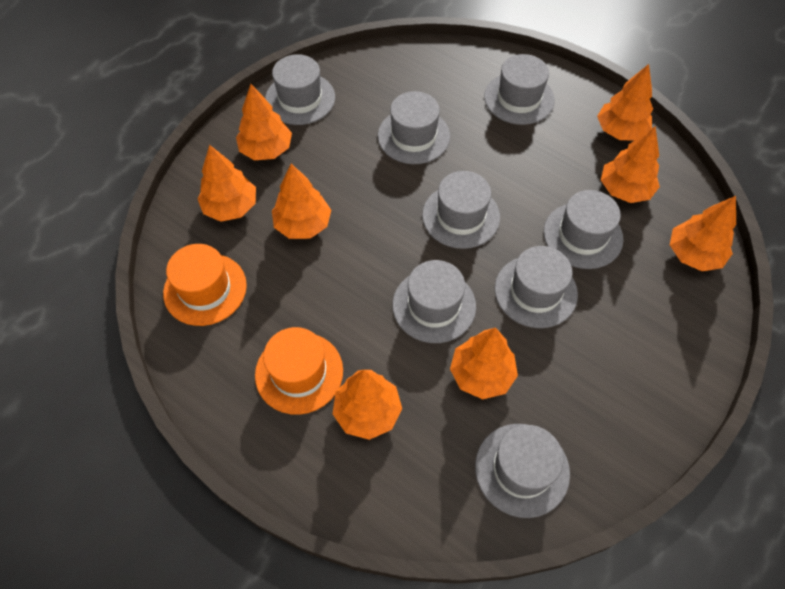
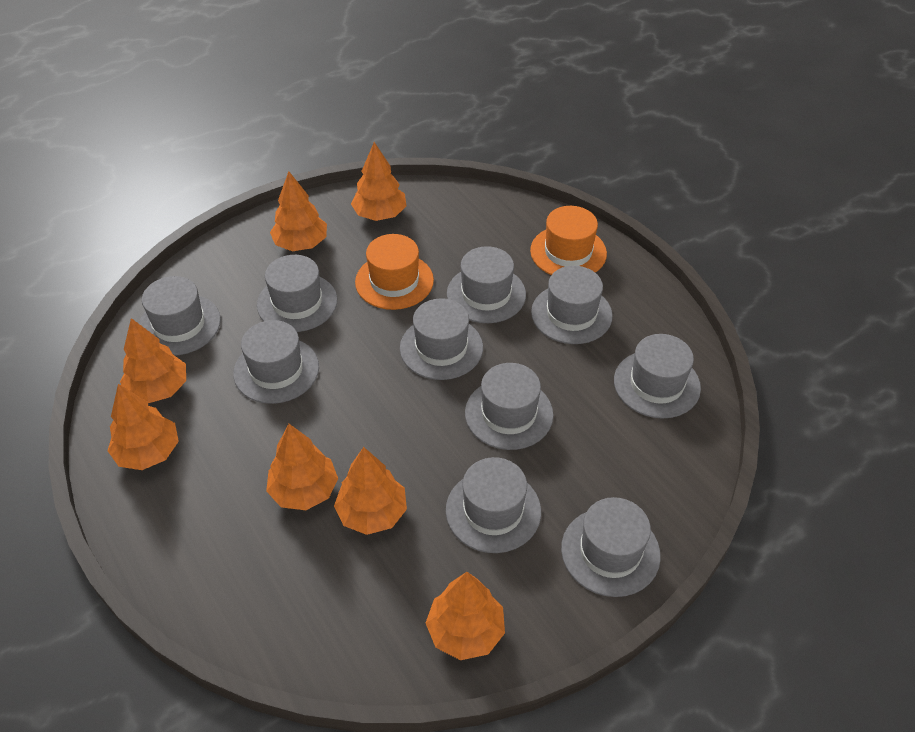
grey hat: [265,54,335,125] [378,91,450,164] [393,260,476,343] [422,171,500,249] [475,424,570,518] [484,54,555,125] [495,246,578,328] [544,190,624,269] = 8 -> [139,276,221,355] [233,320,319,404] [257,255,337,332] [400,298,483,380] [446,457,541,553] [447,246,526,323] [465,363,553,450] [531,266,613,344] [561,497,661,597] [614,334,701,419] = 10
orange tree: [197,145,256,222] [236,84,292,160] [272,164,331,239] [333,370,402,440] [450,328,518,399] [597,64,653,140] [601,126,660,203] [670,196,736,271] = 8 -> [108,384,179,470] [120,318,186,403] [266,424,338,510] [270,171,327,251] [334,447,407,535] [351,142,406,221] [426,572,505,660] = 7

